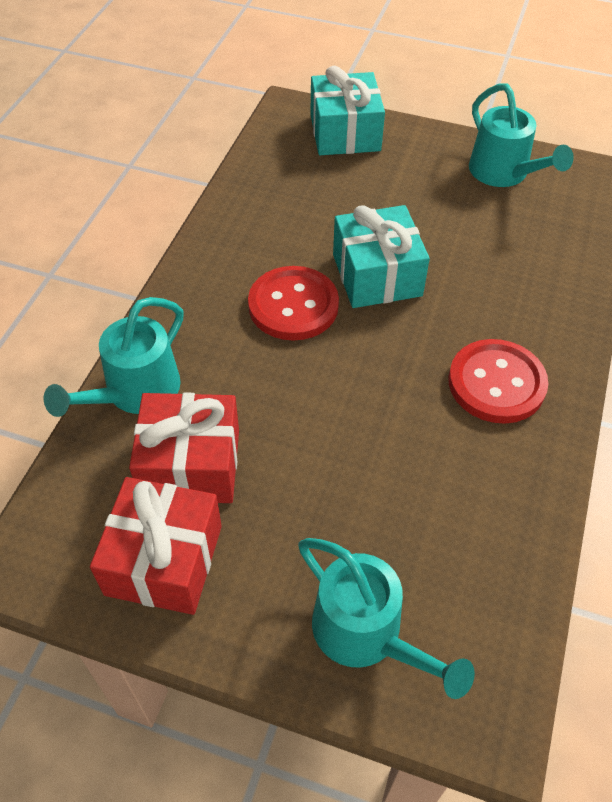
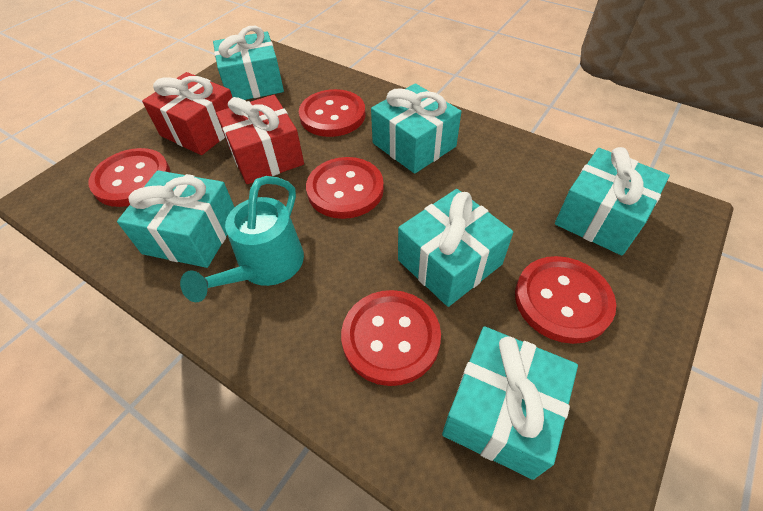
red button: [248,266,339,341] [448,339,548,424] = 2 -> [88,148,170,207] [299,89,365,137] [306,157,384,219] [341,290,441,386] [515,256,616,344] = 5
turquoise gift: [310,66,385,155] [333,205,430,308] = 2 -> [117,170,235,268] [213,26,284,100] [371,83,461,174] [398,189,513,307] [442,326,578,480] [555,147,670,256] = 6
turquoise watering can: [44,297,184,417] [298,538,475,699] [469,83,574,187] = 3 -> [180,176,304,302] = 1

